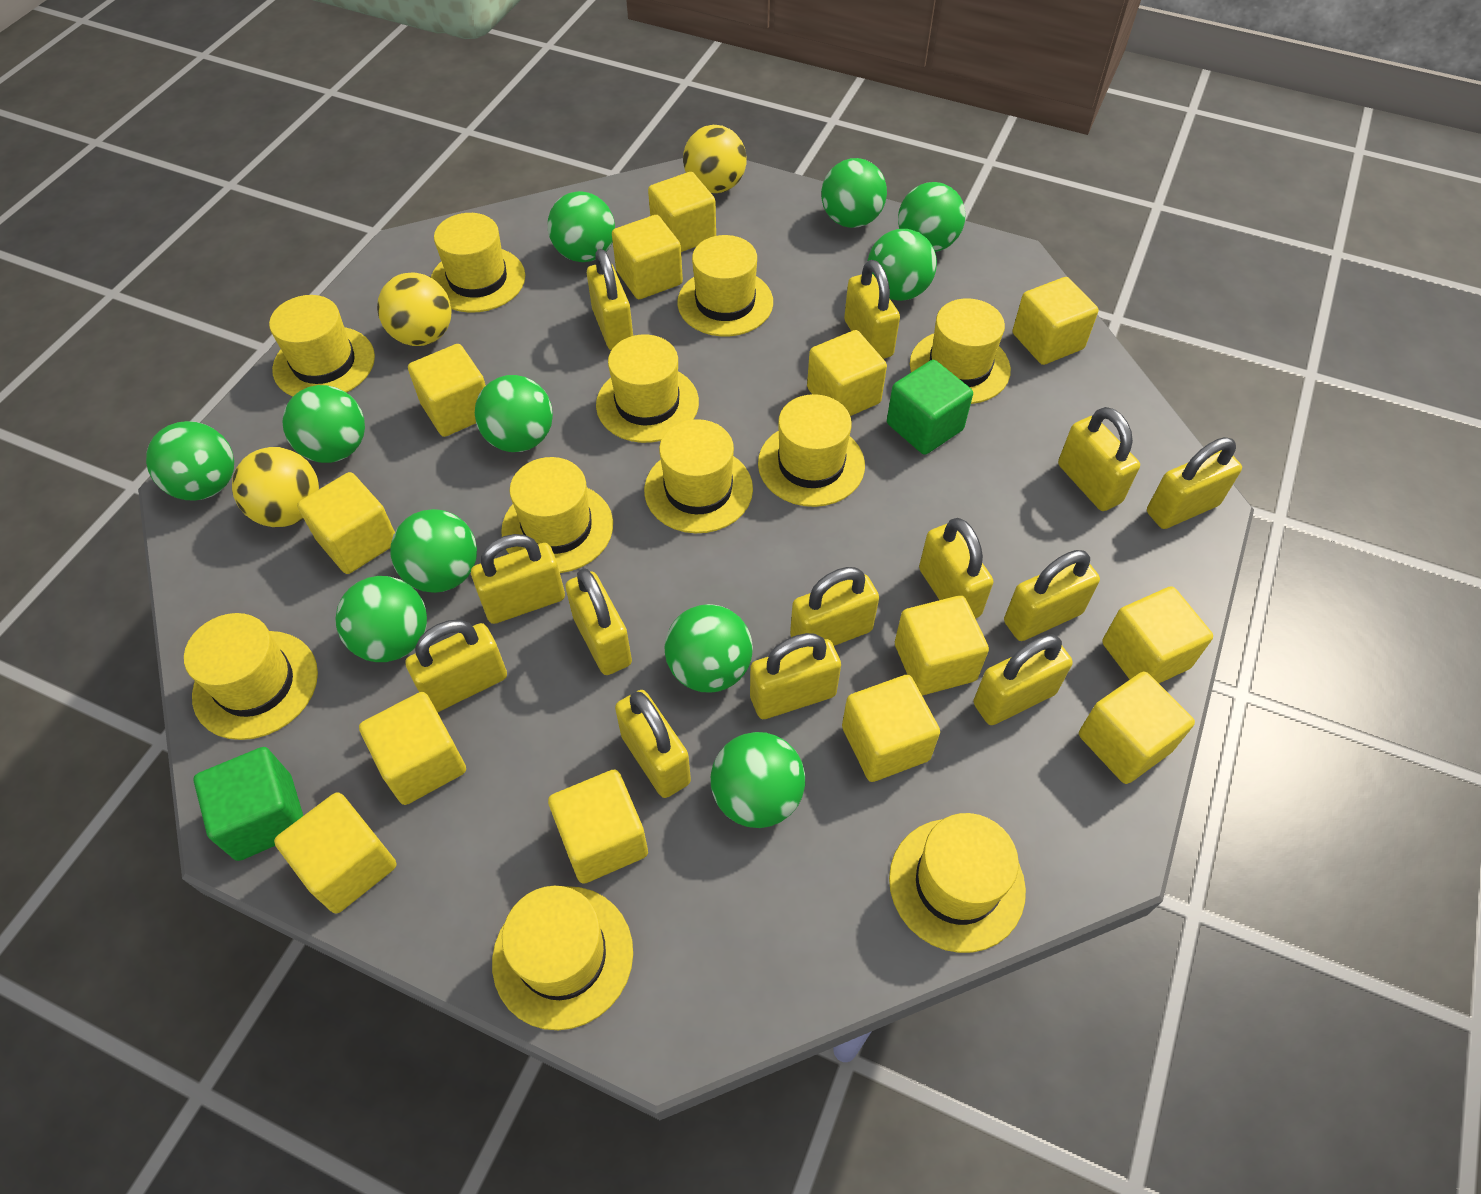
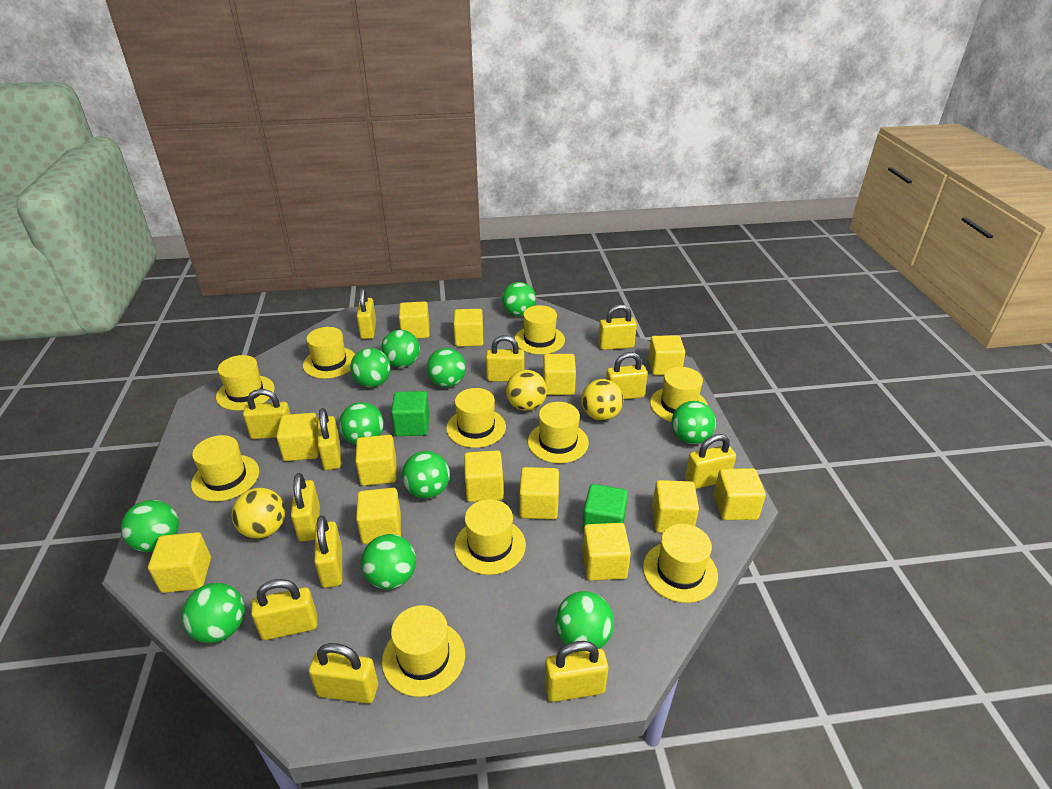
yellow hat: [184,613,318,740] [269,295,375,396] [431,213,525,313] [492,886,633,1030] [501,457,613,573] [596,334,699,443] [644,419,753,533] [677,235,773,336] [758,394,865,507] [889,813,1026,953] [910,298,1011,404] = 11 -> [191,435,259,502] [216,355,275,411] [303,327,355,379] [382,605,465,697] [446,388,506,448] [454,499,526,575] [515,305,565,354] [528,402,589,463] [643,524,718,603] [650,367,708,422] = 10
yellow padlock: [405,620,507,712] [471,534,565,624] [565,568,632,675] [587,249,633,350] [615,690,691,798] [750,633,841,719] [790,567,879,646] [844,260,900,359] [919,518,993,619] [973,635,1073,725] [1004,550,1100,641] [1058,407,1140,511] [1147,437,1242,529] = 13 -> [243,389,290,439] [251,579,317,640] [291,473,320,542] [309,643,378,704] [314,515,342,588] [317,408,341,470] [357,288,376,339] [486,335,524,382] [545,641,608,702] [598,304,637,350] [606,352,648,400] [685,434,736,489] = 12

